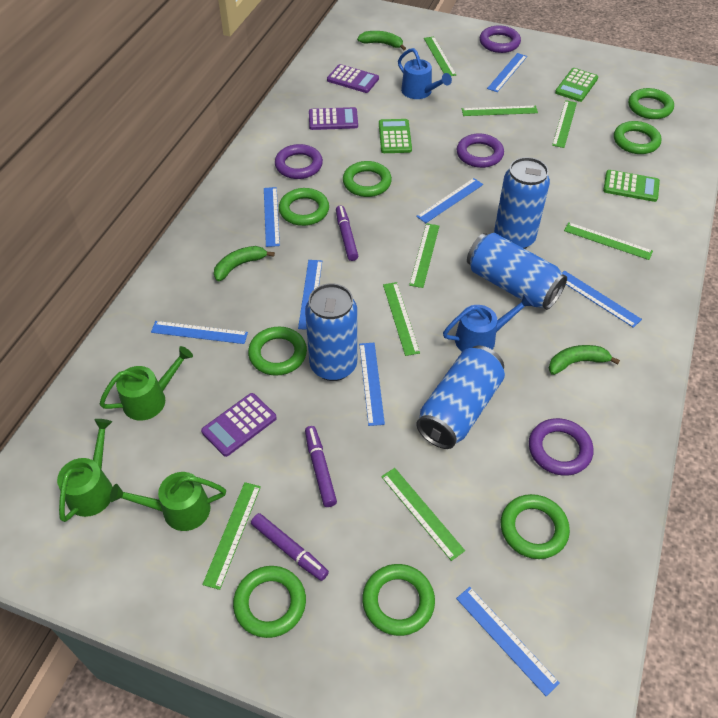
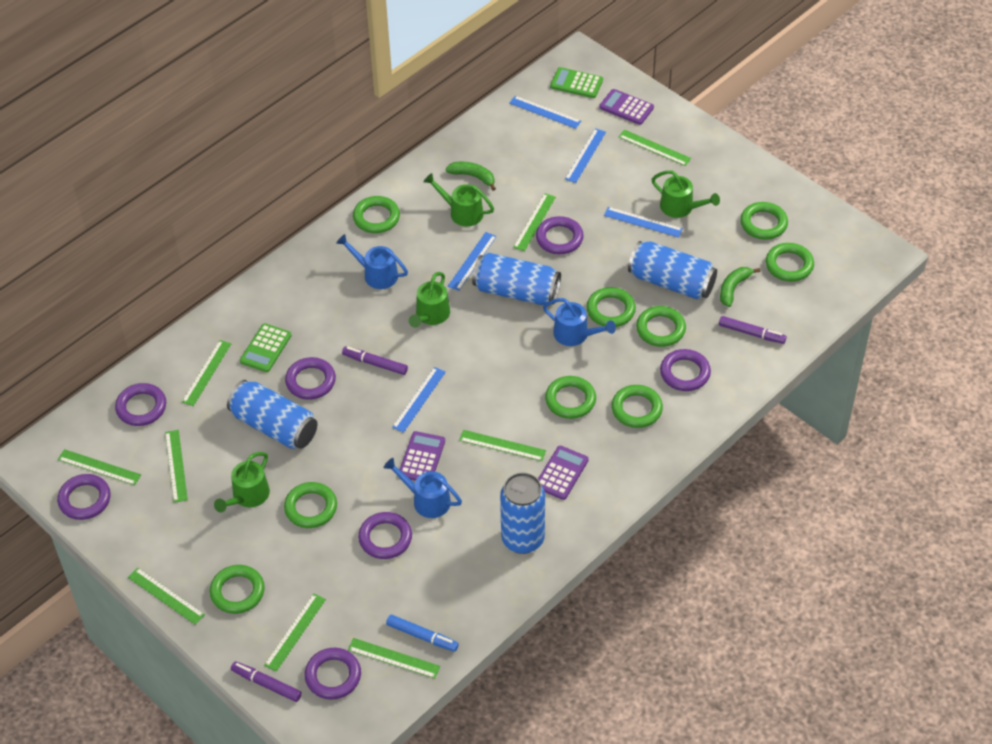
blue marker: none = 0 -> [386,615,459,652] = 1
blue ruler: [151,321,248,344] [264,187,280,247] [298,260,322,330] [359,343,385,426] [416,178,483,223] [456,587,560,696] [487,53,527,92] [562,270,642,328] = 8 -> [392,367,446,433] [448,232,497,291] [510,96,581,129] [565,128,606,183] [604,207,683,238] = 5
blue watering can: [398,48,452,99] [443,294,534,351] = 2 -> [336,234,408,289] [384,458,462,518] [543,298,616,346] = 3
green banana: [214,246,275,281] [357,31,406,50] [549,345,620,375] = 3 -> [445,162,496,191] [720,267,760,307] = 2
green calculator: [379,119,412,153] [555,68,598,102] [603,170,660,202] = 3 -> [240,323,292,372] [550,67,603,98] = 2
green ring: [233,566,306,638] [248,327,307,376] [279,188,329,226] [343,161,392,197] [362,564,435,636] [501,494,570,559] [614,121,662,154] [628,88,674,119] = 8 -> [210,565,265,614] [284,482,337,528] [353,196,400,233] [545,376,596,419] [586,287,636,327] [612,385,663,428] [636,306,686,347] [740,202,788,240] [766,243,814,282] = 9
green ruler: [202,482,261,590] [381,468,465,561] [383,282,420,356] [409,223,439,288] [424,37,456,76] [462,106,538,116] [552,100,577,148] [564,222,653,260] = 8 -> [58,449,141,485] [128,568,205,625] [165,430,188,503] [182,340,231,406] [264,594,326,672] [348,638,441,679] [459,430,546,461] [513,193,556,251] [619,130,691,166] = 9
green watering can: [57,419,113,522] [100,346,193,420] [110,472,226,531] = 3 -> [214,452,270,513] [409,272,450,328] [424,173,494,226] [652,170,720,218] = 4
purple ring: [275,144,323,179] [457,133,504,168] [480,25,521,53] [529,418,593,476] = 4 -> [57,474,111,520] [115,383,166,426] [285,357,336,400] [305,648,361,699] [358,512,412,559] [536,216,584,254] [660,349,711,391] = 7

